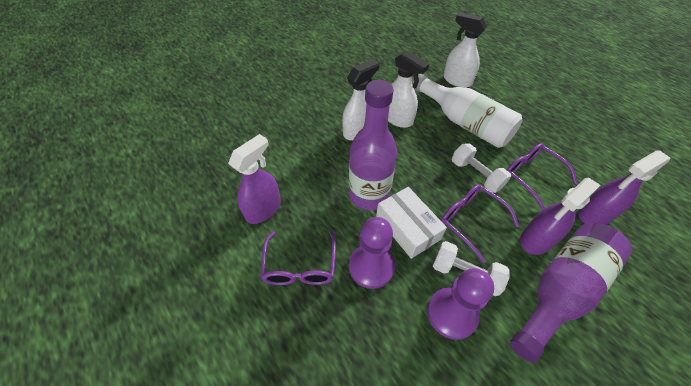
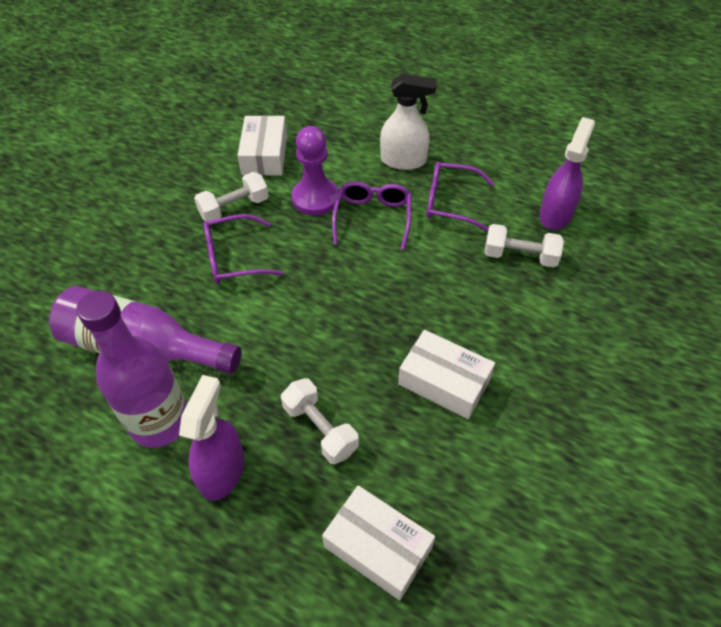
purple pawn: [349,217,395,289] [427,268,494,340] = 2 -> [292,126,339,215] = 1
purple spray bottle: [228,134,281,224] [520,178,600,255] [578,150,670,225] = 3 -> [179,375,244,501] [539,117,595,230] = 2
white bottle: [412,74,522,148] = 1 -> none = 0
white box: [376,187,447,259] = 1 -> [237,115,287,176] [322,485,435,601] [398,330,495,419] = 3
white dumbbell: [433,241,510,296] [452,143,511,193] = 2 -> [194,172,269,221] [281,378,359,464] [484,224,564,267] = 3
white spray bottle: [342,59,379,141] [388,51,429,128] [443,12,487,88] = 3 -> [380,73,437,170] = 1

